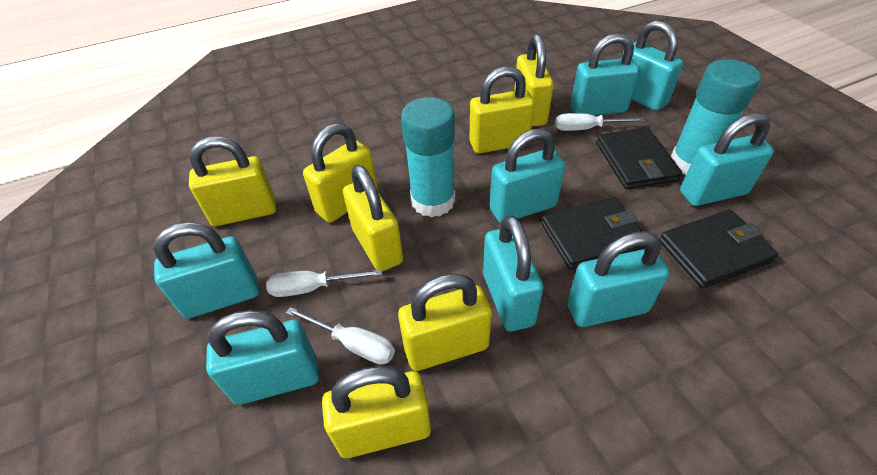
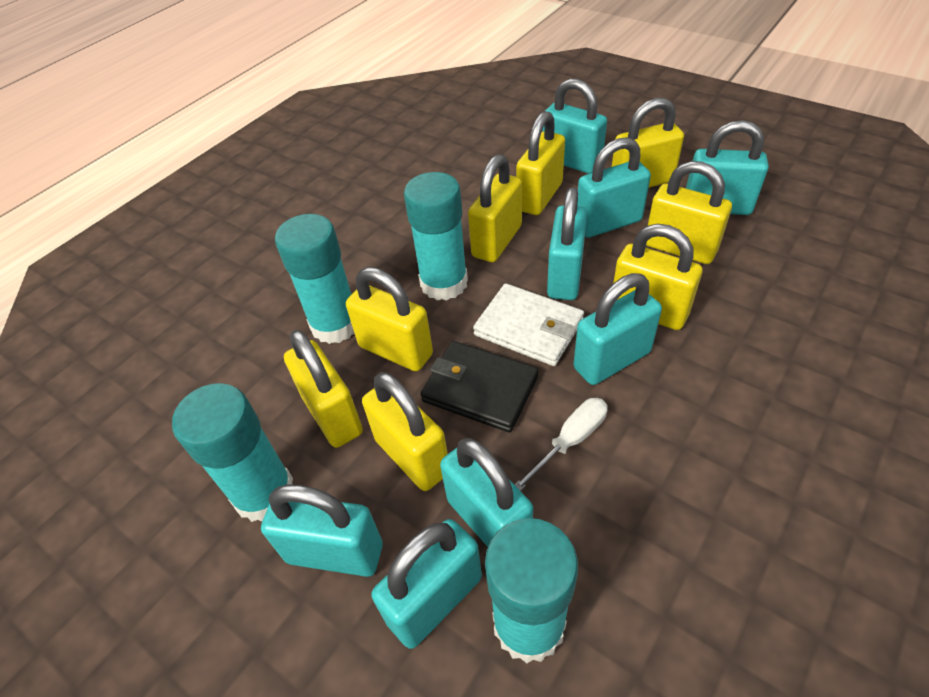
black wallet: [541,197,646,269] [596,127,682,189] [659,210,778,288] = 3 -> [421,341,538,432] = 1
turquoise glue stick: [401,97,455,217] [671,59,761,175] = 2 -> [172,383,293,522] [275,214,355,344] [404,172,468,301] [485,518,578,663] = 4
white screwdriver: [266,269,382,297] [286,307,395,364] [555,113,645,131] = 3 -> [515,398,608,491] = 1
white wallet: none = 0 -> [473,283,584,366] = 1
yellow padlock: [189,137,276,226] [303,123,378,223] [322,366,431,458] [343,165,403,272] [398,273,492,371] [470,67,535,154] [514,34,554,127] = 7 -> [284,330,363,448] [346,267,433,371] [362,372,448,491] [468,154,522,262] [516,111,565,215] [612,98,684,188] [613,224,702,330] [646,161,732,264] = 8

